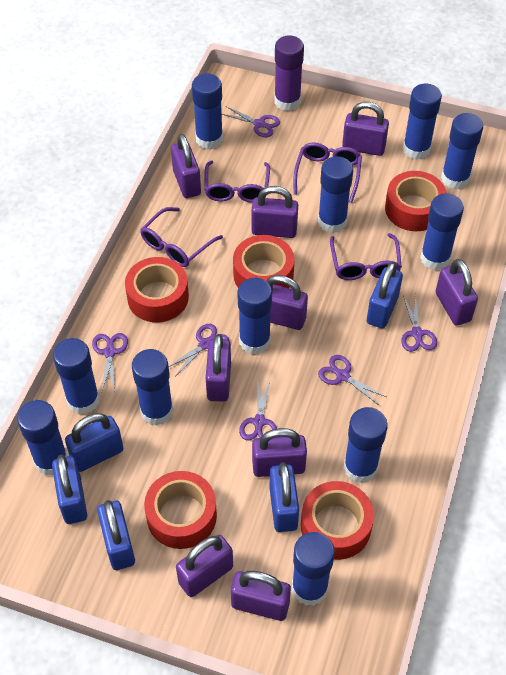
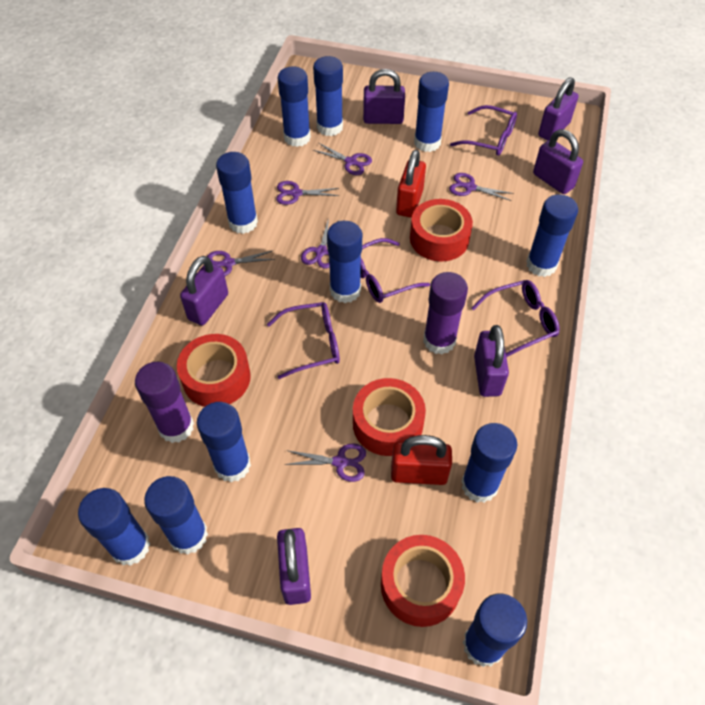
blue padlock: [52,455,87,524] [65,413,124,472] [97,500,135,570] [269,462,299,532] [367,262,403,328] = 5 -> none = 0
purple glue stick: [274,35,304,111] = 1 -> [135,362,194,443] [423,272,468,354] = 2
purple padlock: [171,134,201,198] [176,535,233,597] [206,334,231,402] [231,571,291,621] [251,186,298,238] [252,428,307,477] [266,275,308,330] [342,102,389,156] [436,259,478,325] = 9 -> [180,256,228,326] [277,528,311,605] [363,69,405,124] [474,325,509,397] [533,129,583,194] [538,77,579,140] = 6
red padlock: none = 0 -> [391,435,452,485] [396,150,426,218] = 2
red tape: [125,257,189,322] [144,471,217,549] [233,235,295,288] [301,481,374,560] [385,171,446,231] = 5 -> [177,334,251,407] [353,378,426,456] [381,535,465,627] [410,199,473,261] = 4

